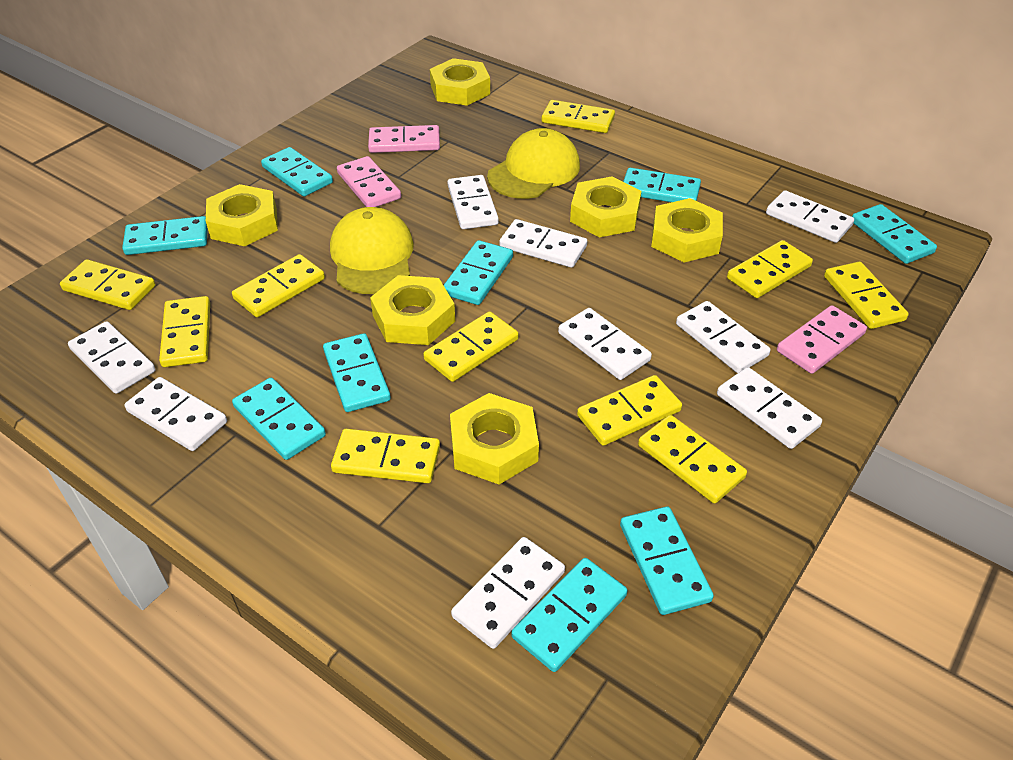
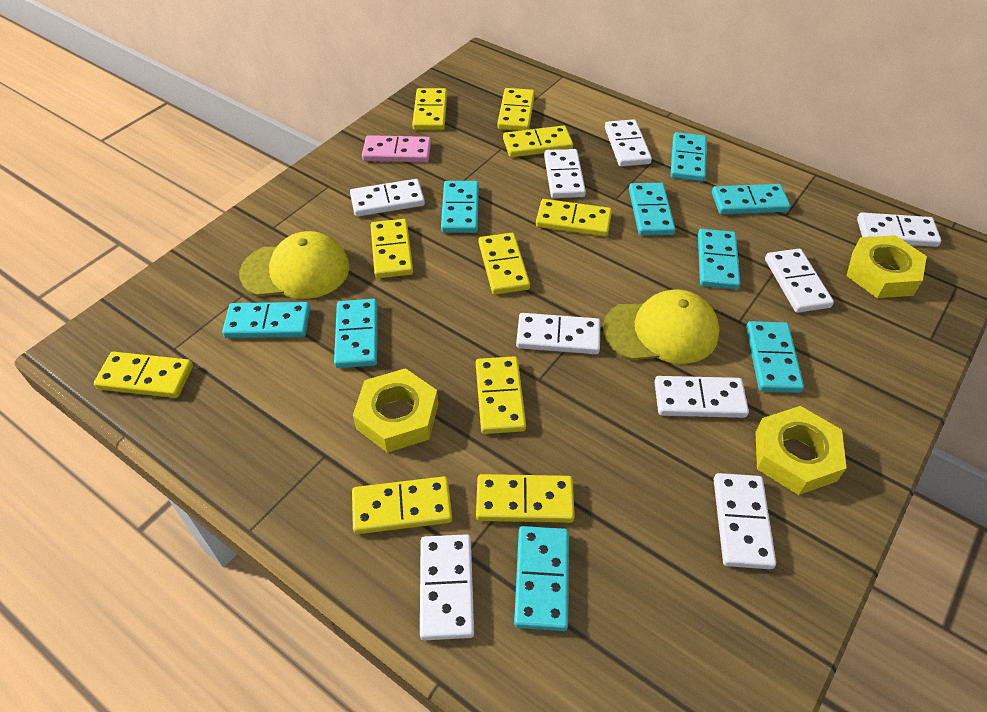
pink domino: [337,156,401,207] [368,125,440,153] [777,305,867,374] = 3 -> [362,135,431,162] = 1
yellow nut: [206,184,278,246] [370,275,455,345] [430,58,490,106] [450,393,539,484] [570,176,641,237] [651,198,723,263] = 6 -> [353,368,438,453] [756,406,847,495] [847,235,927,298] = 3

